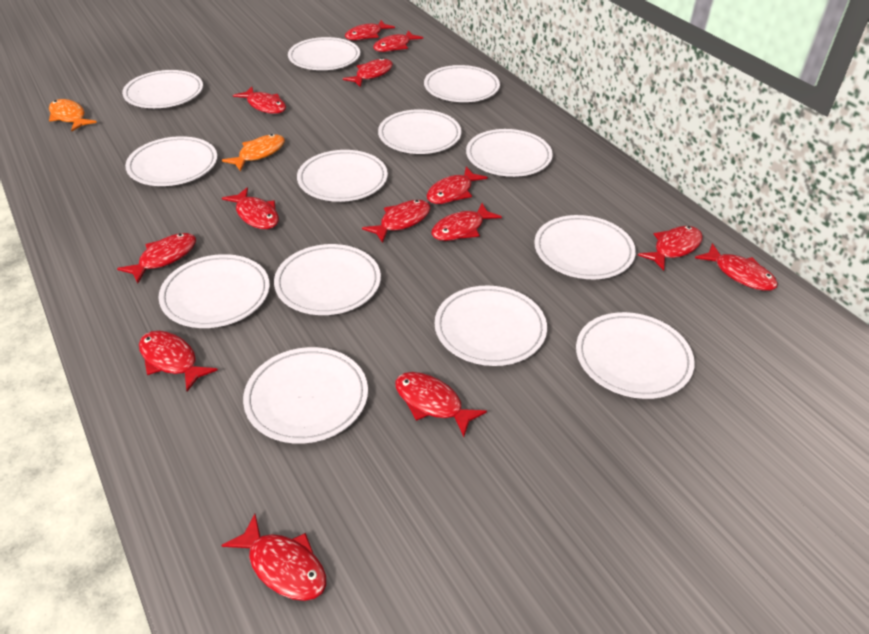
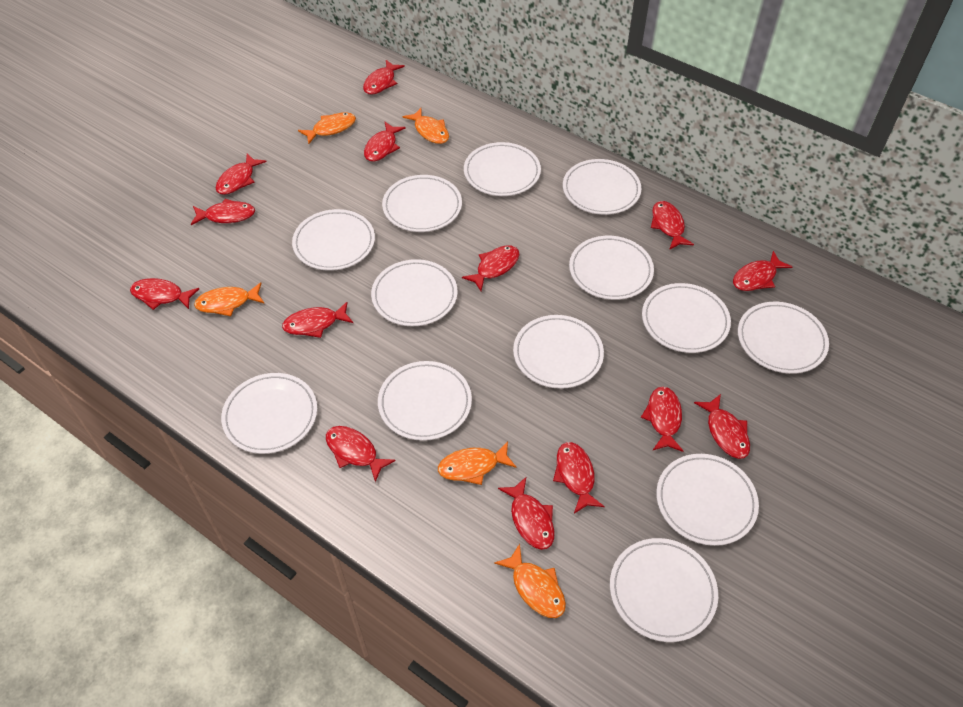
orange fish: [49,99,97,131] [222,134,285,172] = 2 -> [194,282,265,316] [298,112,356,145] [402,108,449,144] [438,441,517,485] [494,544,566,618] = 5

